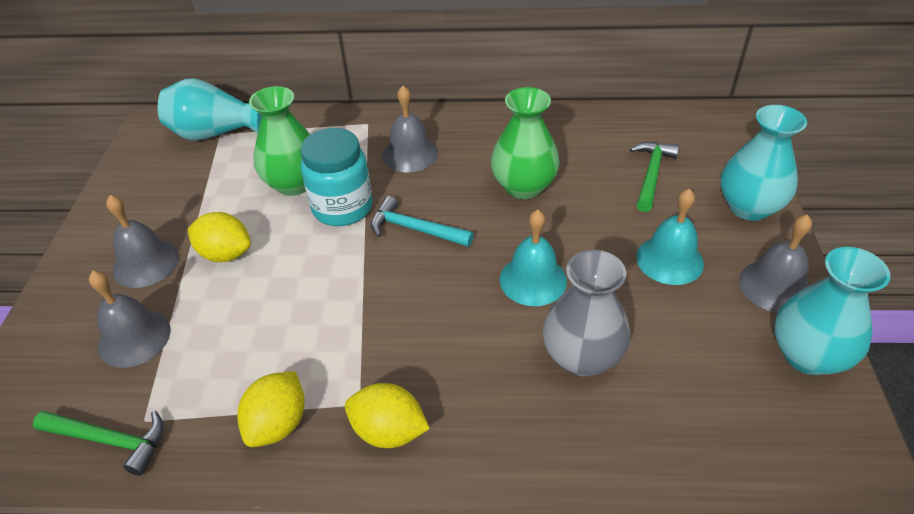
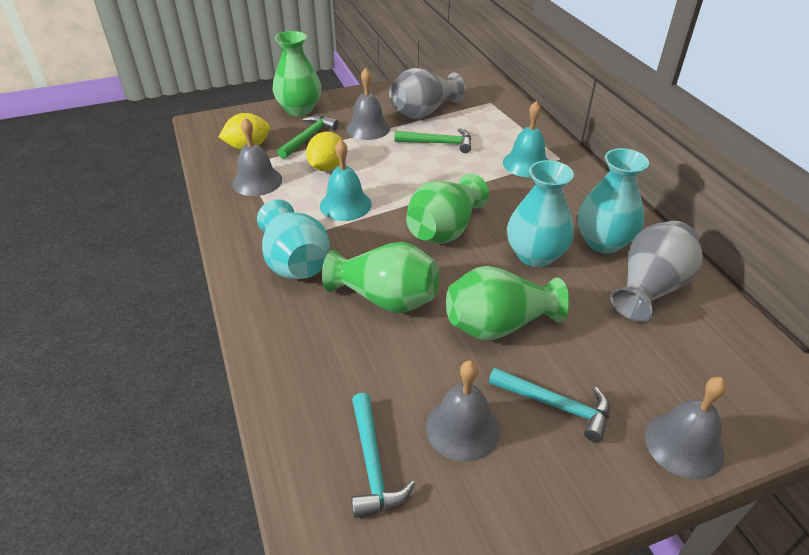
green vase: [249,86,311,196] [491,87,560,199] = 2 -> [273,31,321,116] [322,242,439,313] [406,173,489,244] [446,266,570,341] = 4
grey vase: [543,250,630,376] = 1 -> [389,68,465,119] [610,221,703,322] = 2
turquoise hammer: [371,196,474,247] = 1 -> [351,393,415,518] [489,368,610,442] = 2
turquoise jar: [300,128,373,226] = 1 -> none = 0
yellow lemon: [187,212,251,262] [237,371,305,447] [345,383,430,448] = 3 -> [219,113,270,150] [306,131,344,171] = 2

